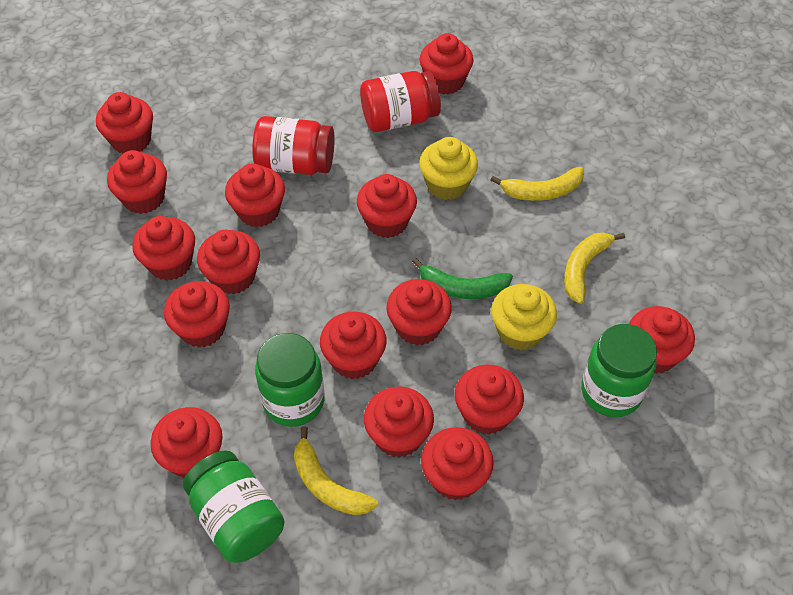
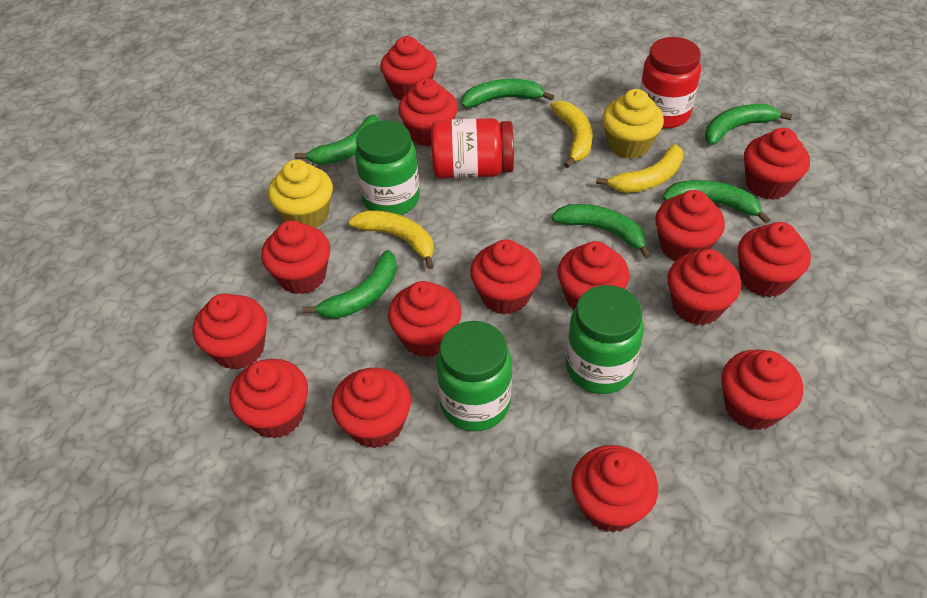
green banana: [412,258,513,299] = 1 -> [295,114,379,165] [302,250,397,319] [461,79,554,108] [552,204,651,259] [662,180,770,224] [705,104,792,145] = 6

